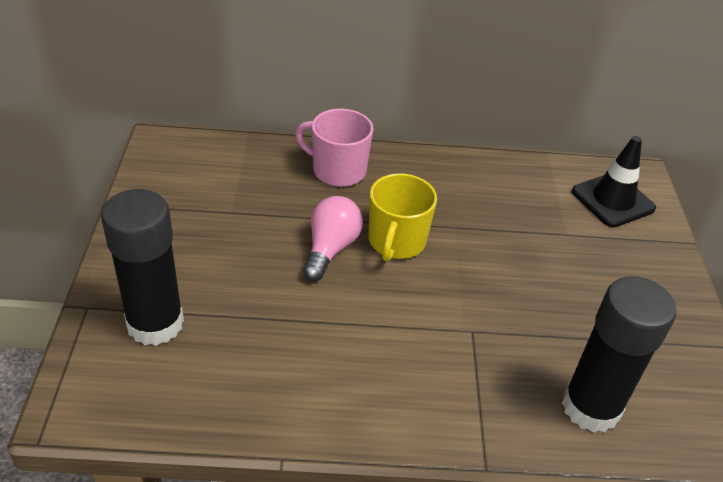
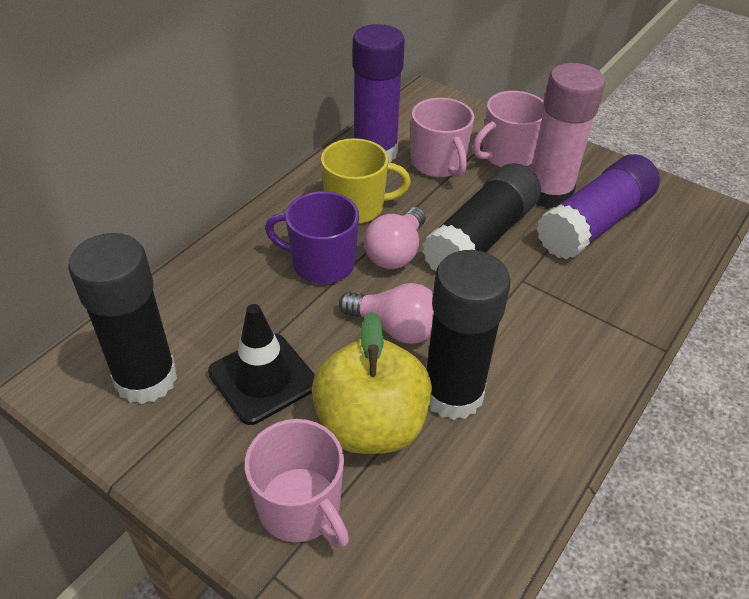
black glue stick: [101,189,184,346] [562,276,676,433] = 2 -> [68,233,177,404] [422,163,541,271] [427,250,511,420] = 3
pink glue stick: none = 0 -> [531,63,605,209] = 1
pink light bulb: [303,196,363,281] = 1 -> [339,283,434,344] [364,207,426,269] = 2
pink mug: [295,109,373,187] = 1 -> [245,419,349,548] [411,98,474,177] [473,91,544,167] = 3
purple glue stick: none = 0 -> [353,24,405,163] [537,154,660,260] = 2
purple mug: none = 0 -> [265,191,359,284] = 1
yellow apple: none = 0 -> [312,312,432,454] = 1

